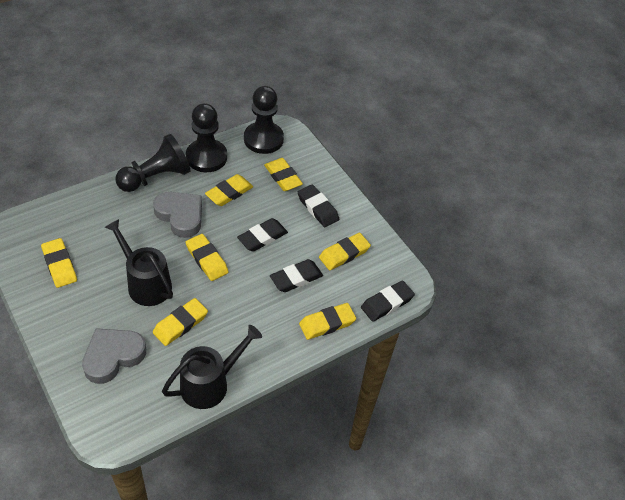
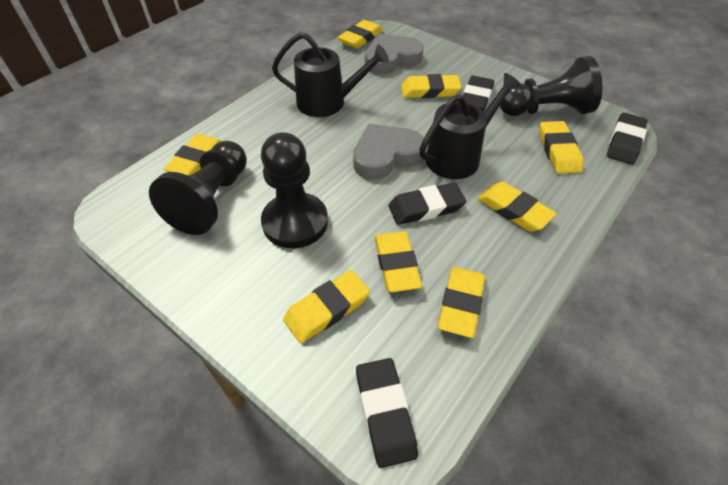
yellow eraser: [41,238,77,288] [153,298,208,346] [186,234,229,281] [205,174,253,206] [264,158,303,191] [299,303,356,340] [319,233,371,270] = 7 -> [164,134,222,175] [283,270,370,343] [338,20,383,49] [374,231,422,292] [401,74,462,98] [438,267,485,338] [477,182,557,232] [539,121,583,174] = 8

